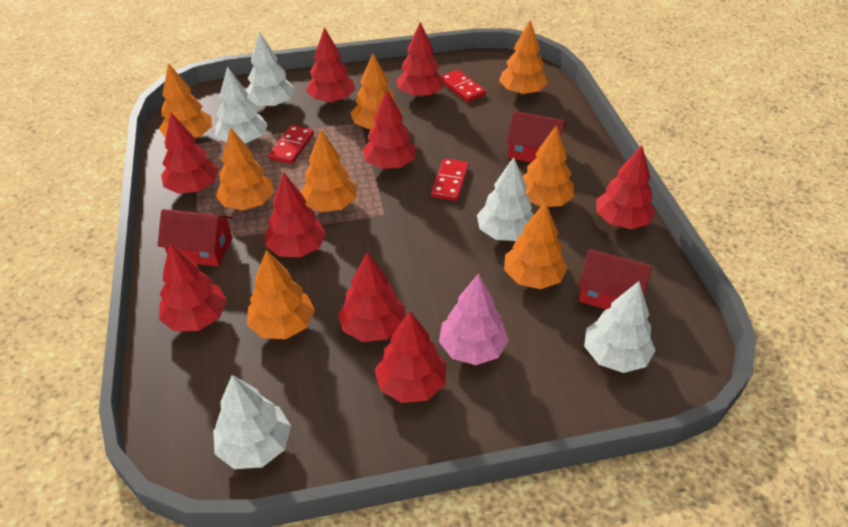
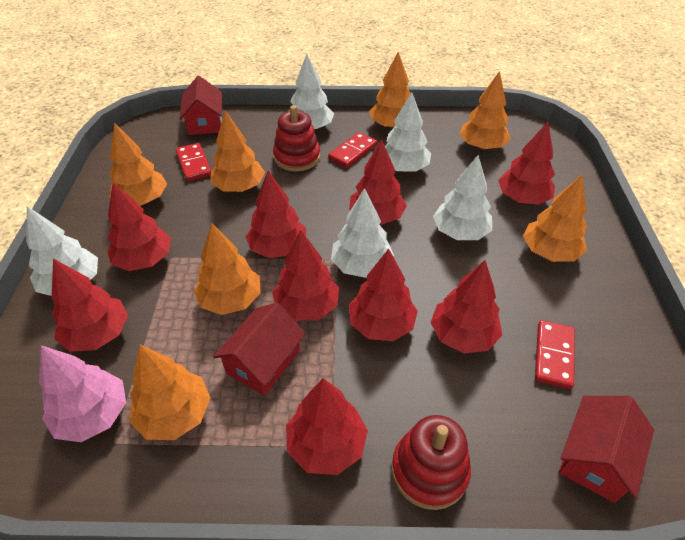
orange tree: [159,63,212,138] [216,128,274,210] [247,250,315,339] [300,130,357,212] [351,53,401,129] [499,20,548,95] [504,201,568,289] [523,126,574,207] = 8 -> [109,123,167,205] [129,345,211,440] [194,223,260,315] [211,110,265,192] [369,52,411,129] [460,71,511,150] [523,174,587,262] = 7
red stacking toy: none = 0 -> [273,105,321,172] [392,415,471,510] = 2

